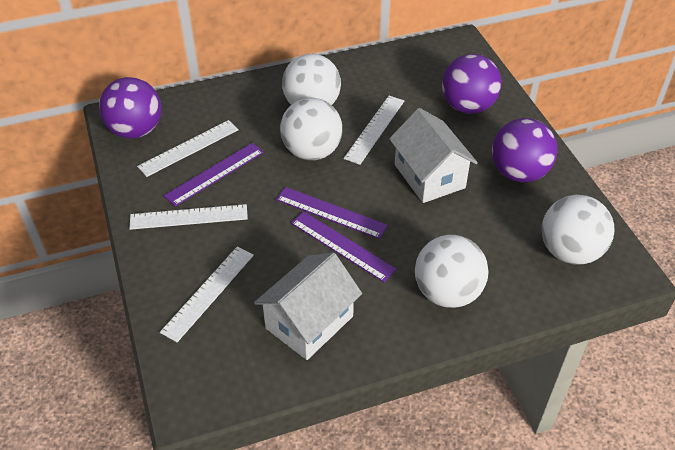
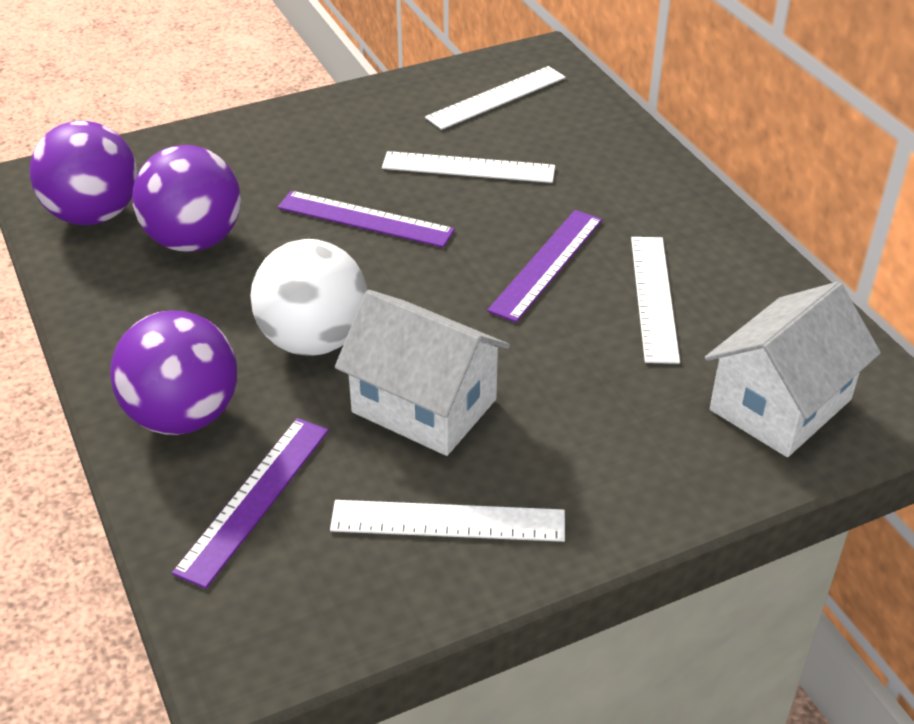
white ball: [280,98,342,160] [282,54,341,105] [415,235,489,308] [542,195,615,265] = 4 -> [250,239,367,356] = 1

